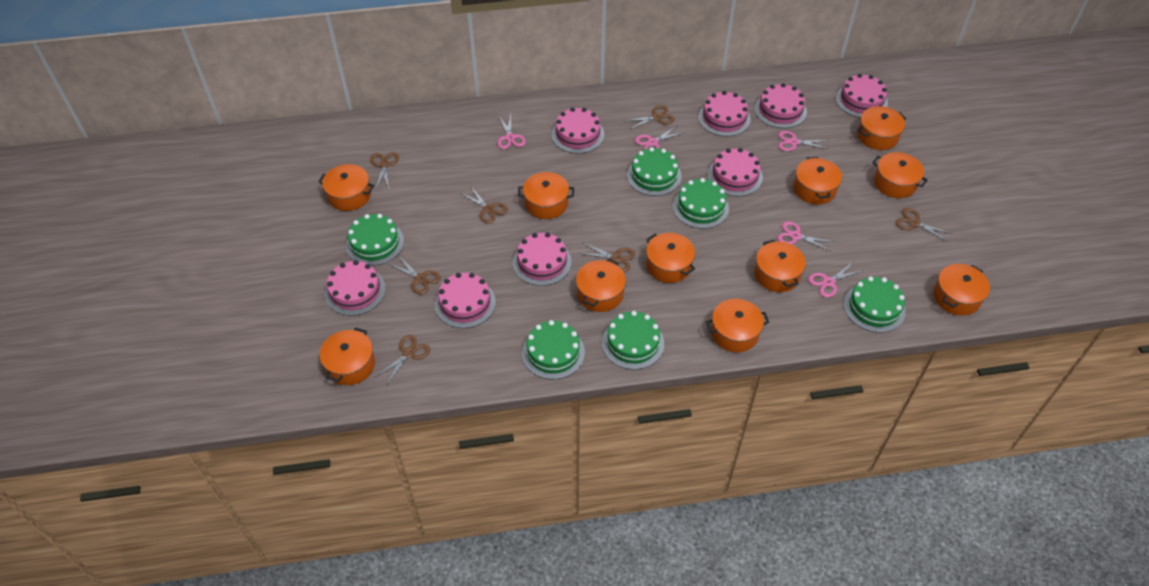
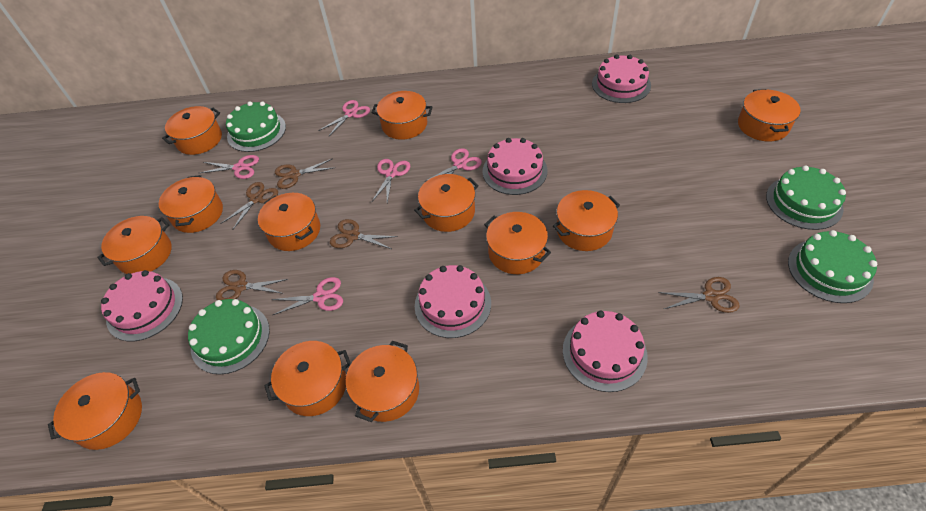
brown scissors: [370,152,399,189] [375,335,430,384] [389,255,441,295] [461,187,508,224] [578,243,635,272] [625,105,675,130] [896,208,953,242] = 7 -> [216,270,289,300] [220,182,278,229] [275,158,333,189] [330,219,398,249] [658,277,740,313] = 5
green cake: [346,214,404,266] [522,320,585,379] [602,311,664,370] [627,147,682,196] [673,178,729,229] [844,276,906,333] = 6 -> [188,299,270,374] [226,101,286,152] [766,165,846,230] [788,230,877,303] = 4
orange pot: [318,164,374,211] [320,327,375,385] [518,172,574,219] [576,259,626,312] [646,233,695,283] [706,299,769,352] [754,240,806,292] [793,157,842,205] [858,106,906,150] [872,152,928,198] [934,264,990,316] = 11 -> [48,372,142,450] [97,216,172,274] [159,175,223,233] [162,106,222,155] [258,193,320,251] [264,341,351,416] [346,341,419,422] [371,91,432,140] [414,174,479,232] [484,212,551,274] [553,190,620,251] [738,89,801,141] = 12
pink cake: [325,260,386,316] [435,273,496,328] [513,232,572,286] [552,107,604,154] [698,91,751,137] [708,148,763,196] [755,83,807,128] [836,74,888,118] = 8 -> [101,270,183,341] [415,265,491,338] [483,138,548,195] [563,311,648,392] [592,54,651,103] = 5

